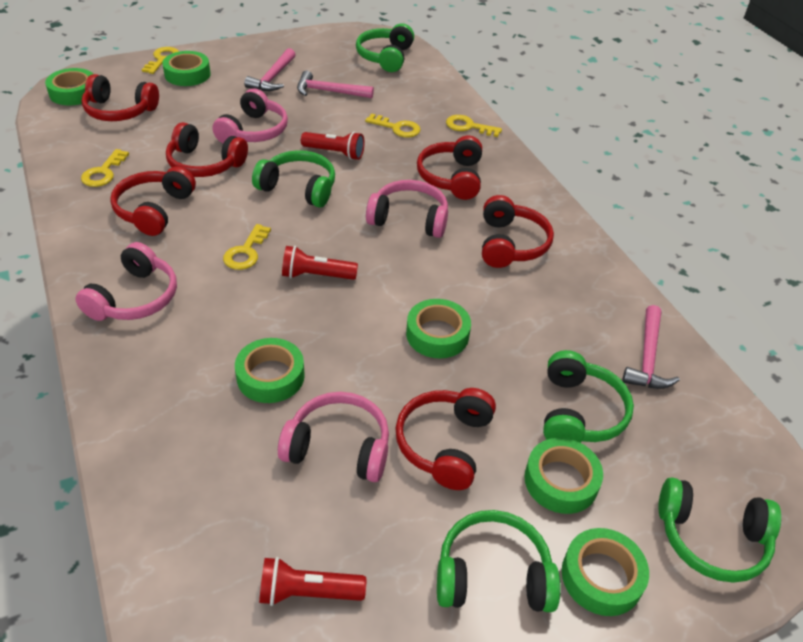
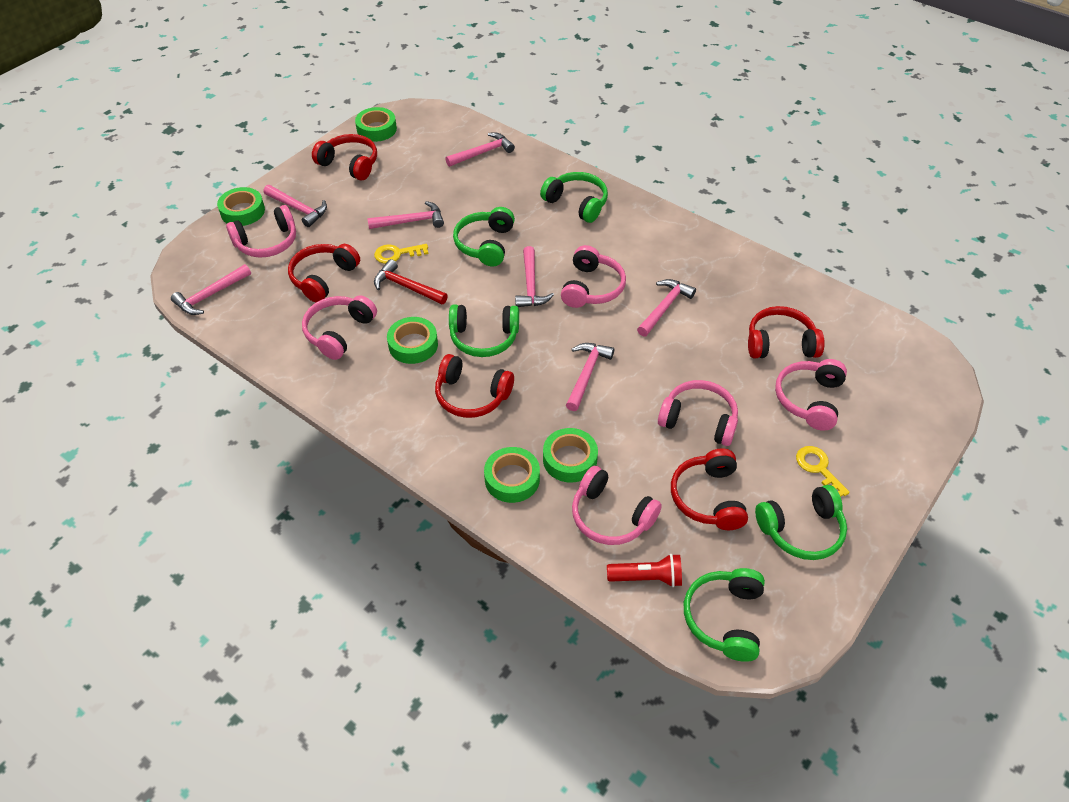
green tape: [45,68,93,106] [162,51,210,86] [235,338,305,403] [406,299,471,358] [524,438,603,514] [562,528,649,616] = 6 -> [217,187,265,226] [355,107,397,142] [387,317,438,364] [484,447,540,503] [543,428,598,483] = 5
pink hammer: [244,48,296,91] [297,71,374,98] [622,305,680,389] = 3 -> [171,264,251,315] [263,185,327,227] [367,201,444,229] [445,133,515,167] [515,246,554,307] [566,343,614,411] [637,279,696,337] = 7
pink headphones: [75,242,177,321] [212,88,288,144] [278,392,389,482] [366,180,448,238] = 4 -> [226,205,296,258] [302,295,377,360] [561,245,626,308] [572,466,662,545] [658,380,738,446] [775,359,847,430] = 6
red flashlight: [259,557,366,606] [282,246,358,280] [301,132,364,160] = 3 -> [607,554,682,587] = 1
red hammer: none = 0 -> [374,259,448,304] = 1
red headphones: [82,74,159,121] [110,166,196,236] [166,122,248,177] [395,388,496,490] [417,136,482,200] [482,195,554,268] = 6 -> [288,244,360,302] [312,134,377,181] [435,354,514,418] [671,448,748,530] [748,306,825,358] = 5
yellow key: [81,149,129,187] [142,47,179,74] [223,224,271,270] [365,113,421,138] [446,115,502,137] = 5 -> [374,244,428,264] [796,446,850,497] = 2

